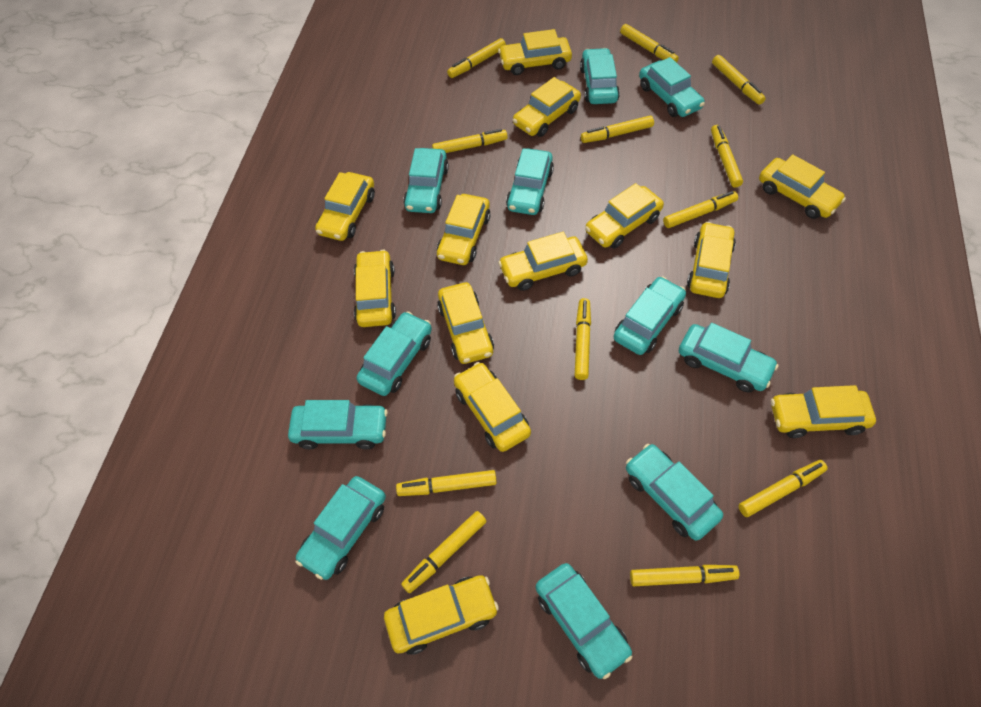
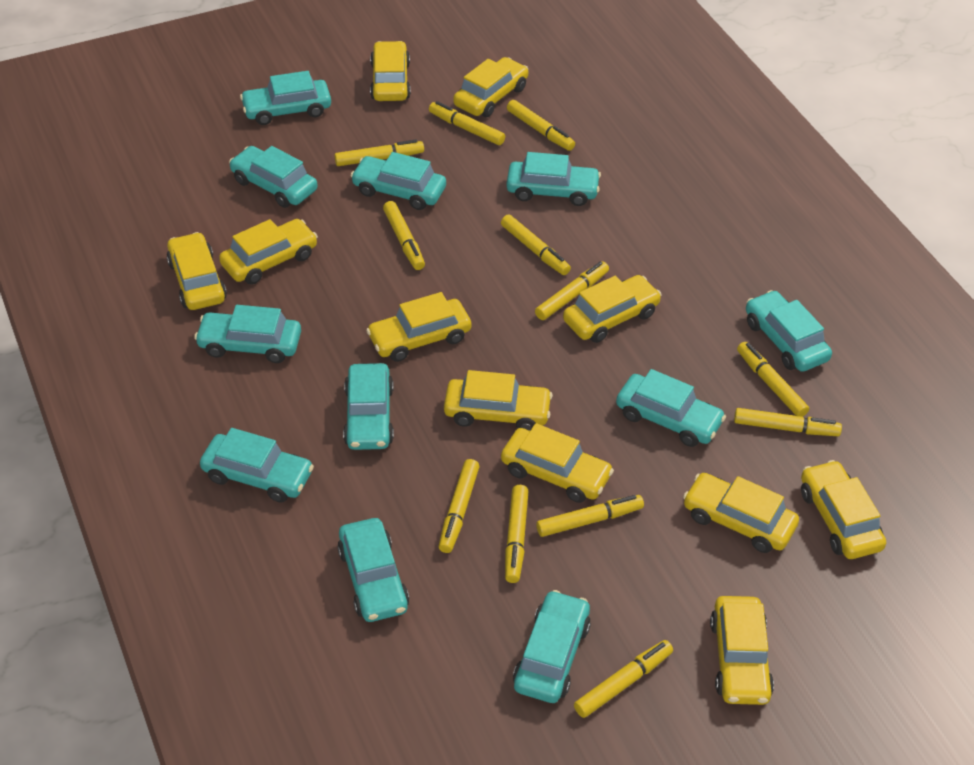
yellow car: [315,172,375,241] [354,250,396,327] [384,575,499,655] [437,194,491,265] [437,282,494,364] [454,362,531,452] [498,29,572,75] [498,232,588,291] [513,77,581,137] [585,183,664,249] [687,222,736,298] [759,154,846,219] [771,385,876,438] = 13 -> [166,232,227,310] [219,219,318,285] [366,292,471,362] [370,41,411,101] [444,370,553,431] [453,57,529,117] [501,423,614,503] [563,275,662,343] [683,473,799,553] [710,596,774,705] [801,460,886,559] = 11

